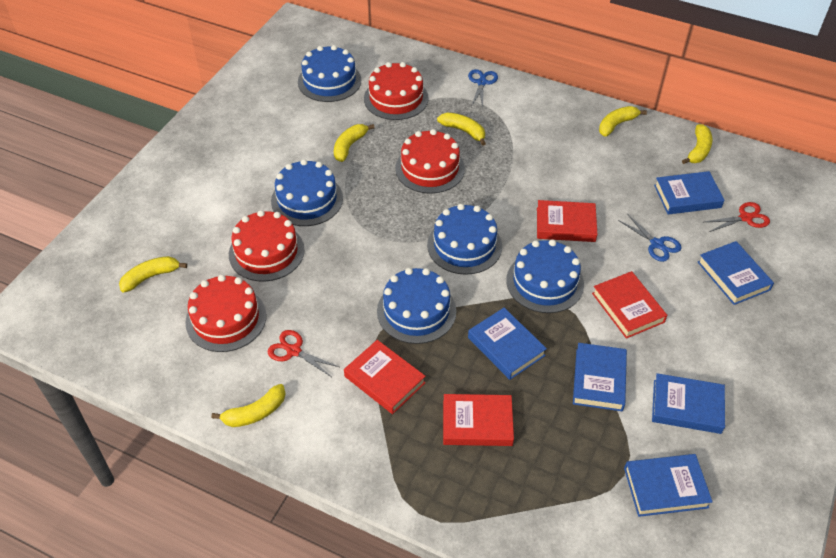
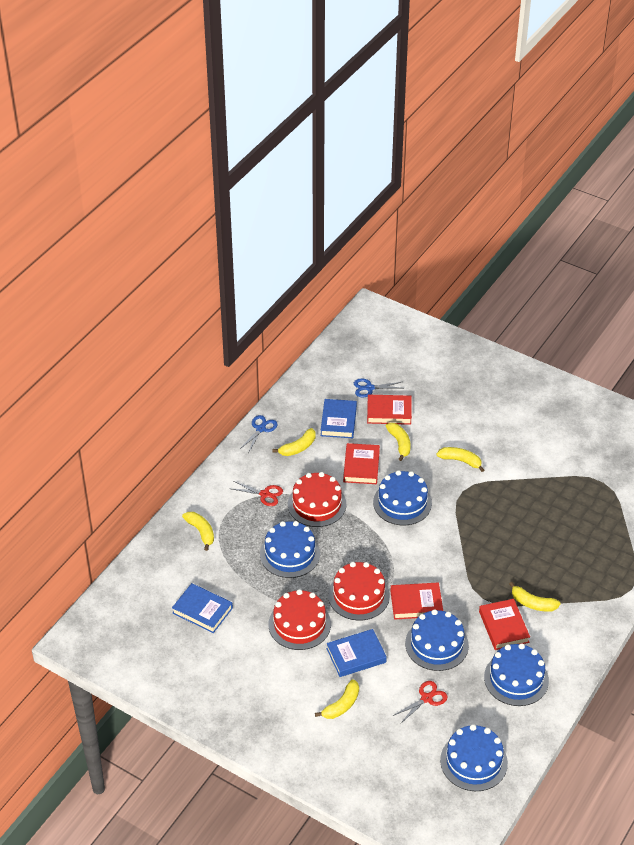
blue book: [468,308,547,380] [573,343,627,411] [624,454,713,517] [652,373,725,434] [654,171,724,214] [698,241,774,305] = 6 -> [172,583,233,633] [321,399,357,438] [327,629,387,677] = 3
red cake: [185,275,266,352] [229,210,305,282] [364,62,429,120] [395,129,465,194] = 4 -> [268,589,331,650] [288,472,346,527] [328,562,390,621] = 3

